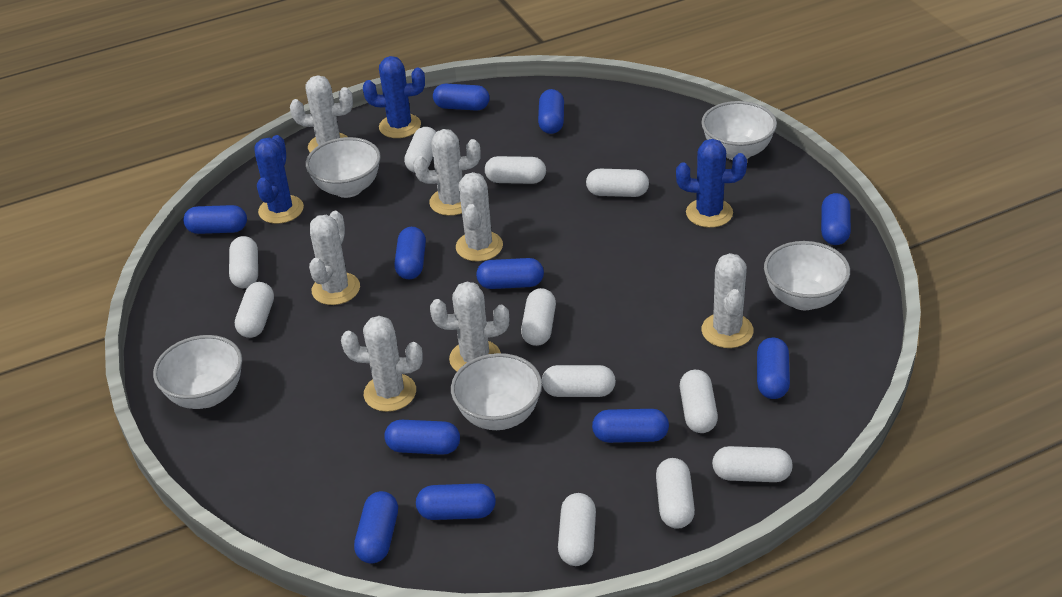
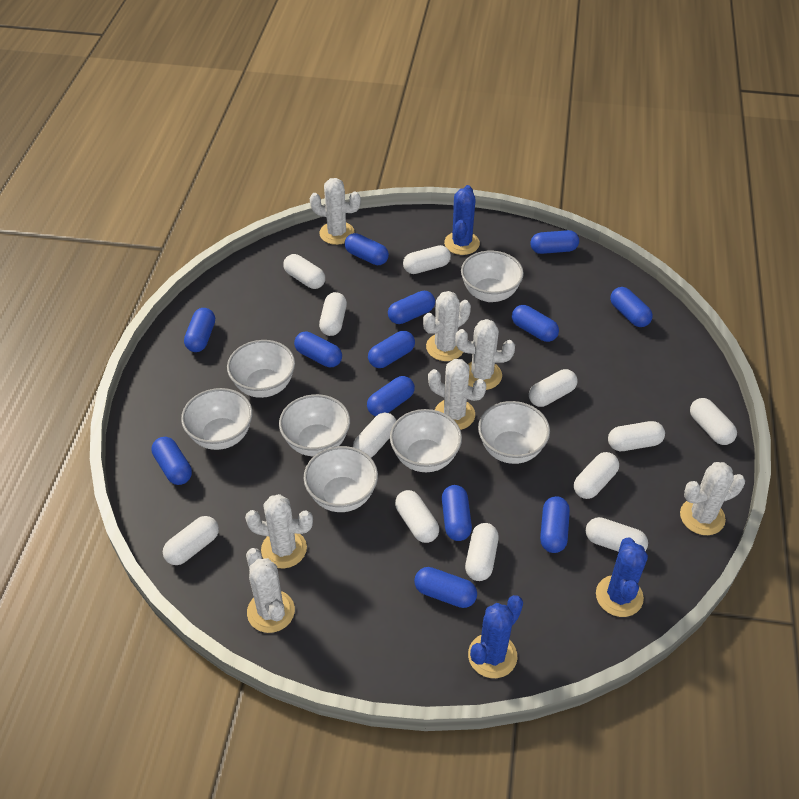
blue capsule: [183,205,247,234] [354,491,398,564] [384,420,460,455] [394,227,426,279] [416,483,496,520] [433,84,490,111] [476,258,544,289] [538,89,564,134] [592,409,669,443] [757,337,790,399] [821,193,851,245] = 11 -> [151,437,192,485] [184,308,215,352] [294,332,342,367] [345,233,389,265] [367,376,415,416] [368,331,415,368] [388,291,435,324] [414,567,477,608] [442,485,472,541] [512,305,559,342] [530,230,579,254] [540,496,570,553] [610,287,653,327] = 13
white bowl: [153,335,242,409] [306,137,381,198] [451,353,542,430] [701,101,777,160] [764,241,850,310] = 5 -> [181,388,253,450] [227,340,295,398] [279,394,350,456] [304,446,378,512] [390,409,462,472] [461,251,524,302] [478,401,550,464] = 7
white capsule: [229,236,258,288] [235,282,274,338] [404,127,436,173] [485,156,546,184] [521,288,556,346] [542,365,616,397] [558,493,596,566] [586,169,649,197] [656,458,695,529] [680,370,718,433] [712,446,793,482] = 11 -> [163,516,219,565] [283,254,325,289] [319,292,347,336] [353,412,397,458] [395,490,439,543] [403,245,451,274] [465,523,499,581] [529,369,577,407] [574,452,619,499] [586,517,648,552] [608,421,665,451] [690,398,737,445] = 12

